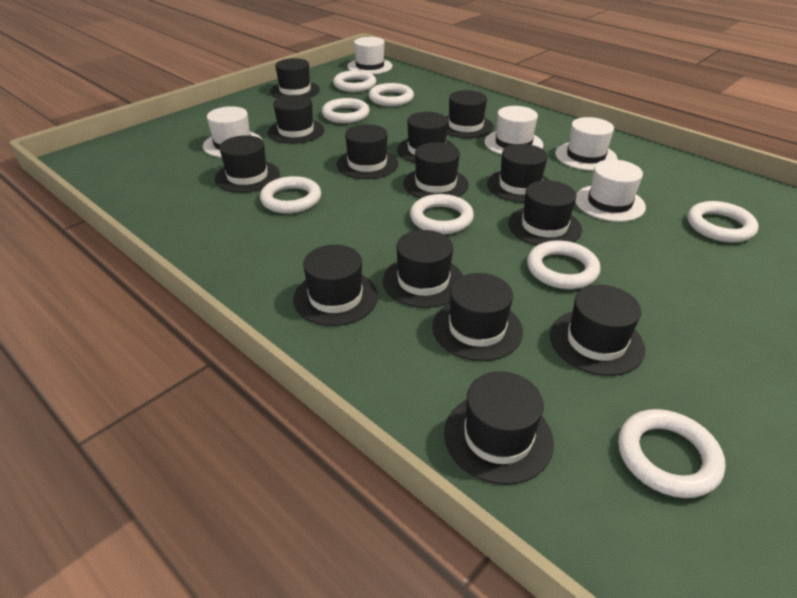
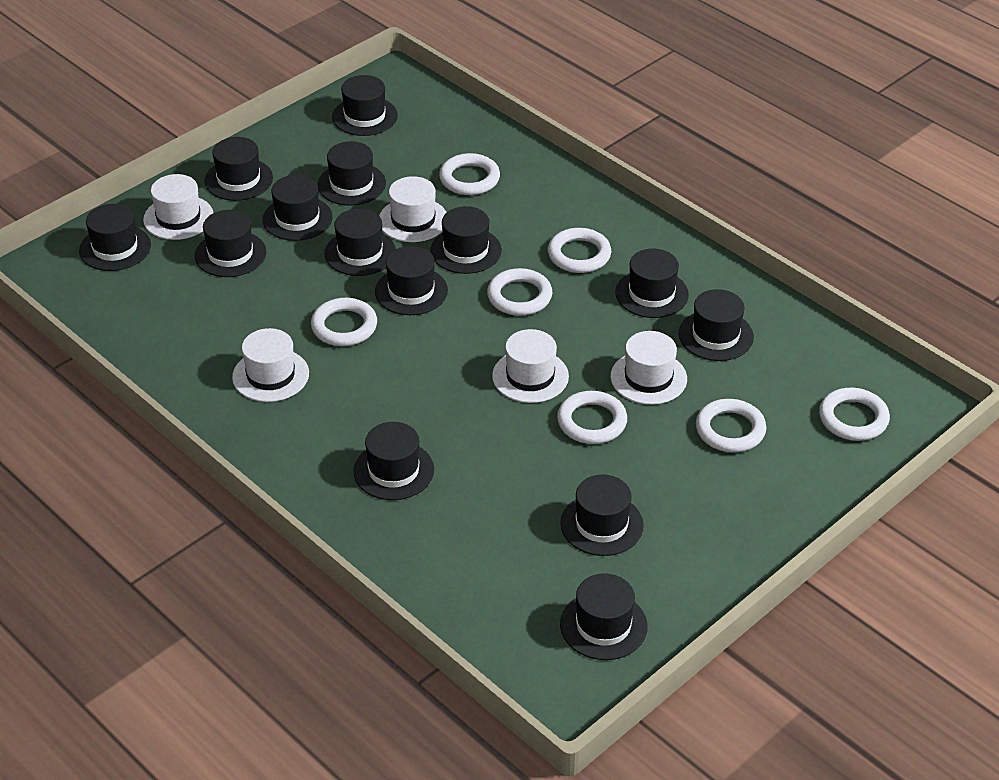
white ring: [260,176,321,214] [322,98,370,123] [333,70,376,92] [369,83,414,106] [410,194,474,234] [527,240,600,289] [618,409,726,498] [688,201,758,243] = 8 -> [311,298,377,346] [439,153,500,195] [487,268,552,316] [548,228,611,273] [557,391,627,444] [696,399,766,452] [819,388,890,441] = 7

